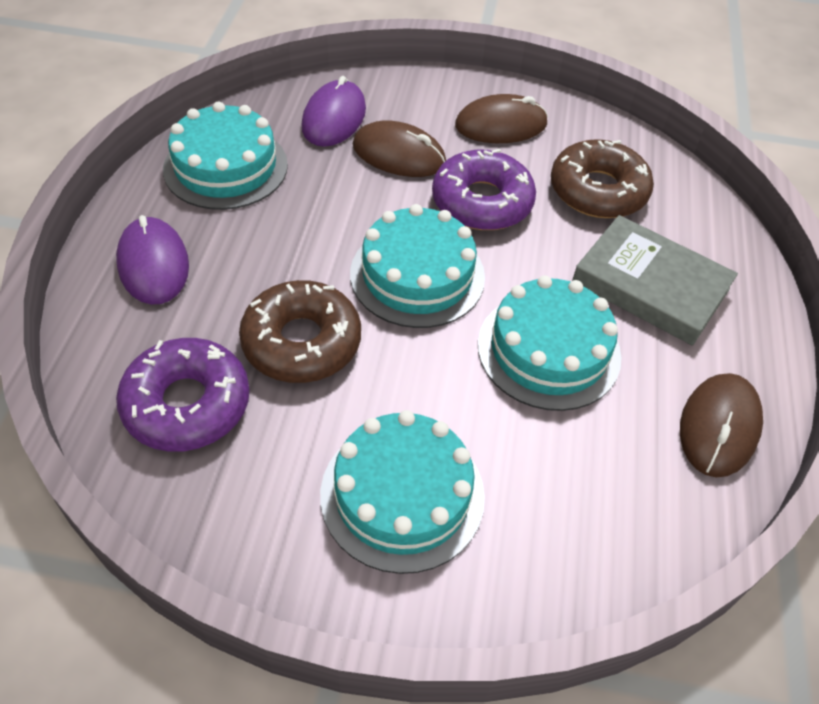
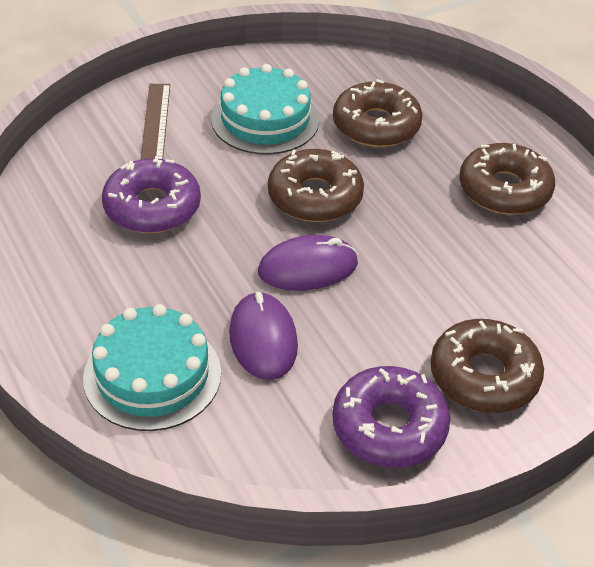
brown donut: [239,280,361,383] [551,139,654,218] = 2 -> [268,149,364,222] [333,79,423,147] [430,319,544,413] [459,143,555,215] = 4
brown mouse: [353,120,446,177] [455,94,548,143] [680,373,763,477] = 3 -> none = 0
brown ruler: none = 0 -> [140,84,170,160] = 1
grey book: [572,215,738,346] = 1 -> none = 0
turquoise cake: [163,102,288,210] [320,410,485,574] [350,204,485,328] [478,275,622,411] = 4 -> [83,304,221,431] [211,64,319,154] = 2

